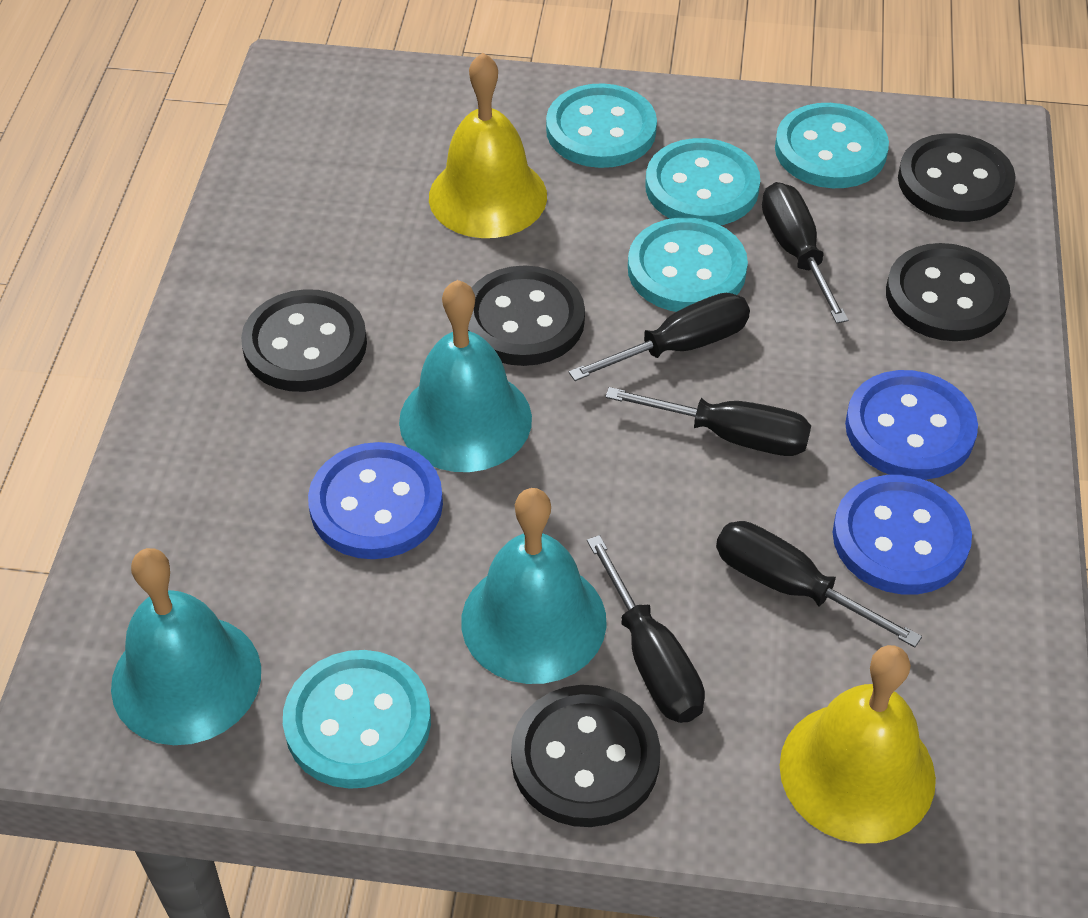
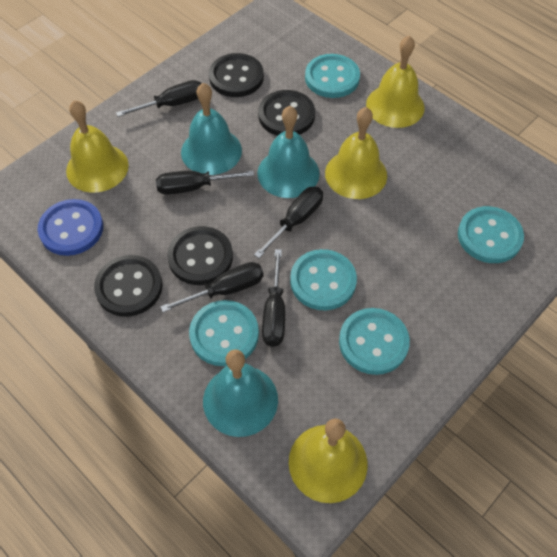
black button: [241,289,367,392] [468,265,585,366] [511,685,660,827] [886,243,1011,341] [898,133,1016,222] = 5 -> [94,255,163,317] [167,226,233,285] [209,53,264,97] [258,90,315,136] = 4
blue button: [308,442,443,559] [833,475,972,595] [845,370,978,480] = 3 -> [38,199,103,256] = 1
yellow bell: [429,53,547,238] [779,645,936,844] = 2 -> [66,100,129,193] [289,418,367,503] [325,107,387,199] [366,35,424,128] = 4

